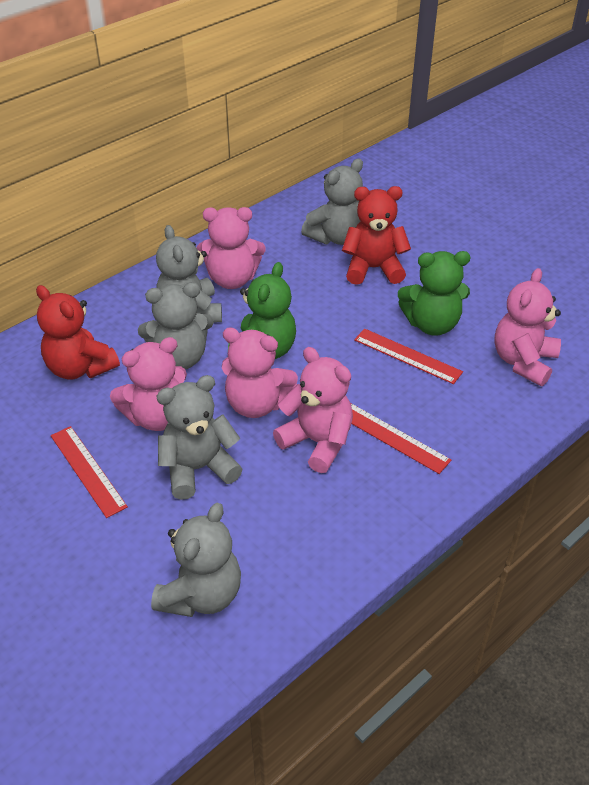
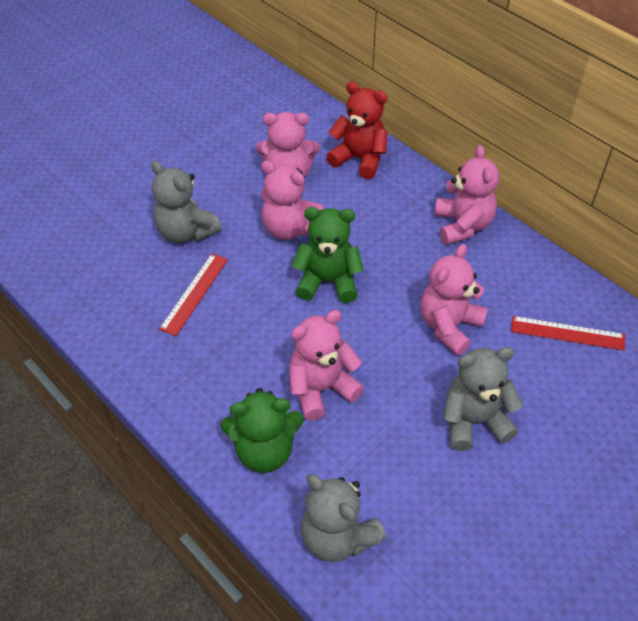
grey teddy bear: [138,282,214,369] [151,503,241,617] [156,225,222,323] [156,375,243,500] [301,159,363,245] = 5 -> [151,161,222,243] [301,474,386,562] [443,347,523,451] = 3
red ruler: [51,426,128,518] [351,403,451,474] [354,329,463,384] = 3 -> [159,254,228,336] [511,316,625,351] = 2
red teddy bear: [36,285,120,379] [342,186,411,285] = 2 -> [326,82,388,179] = 1

